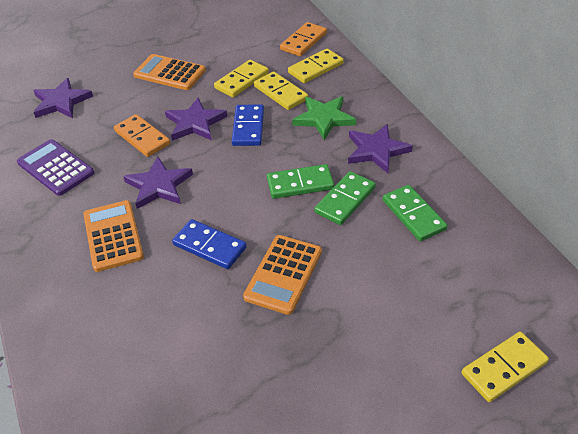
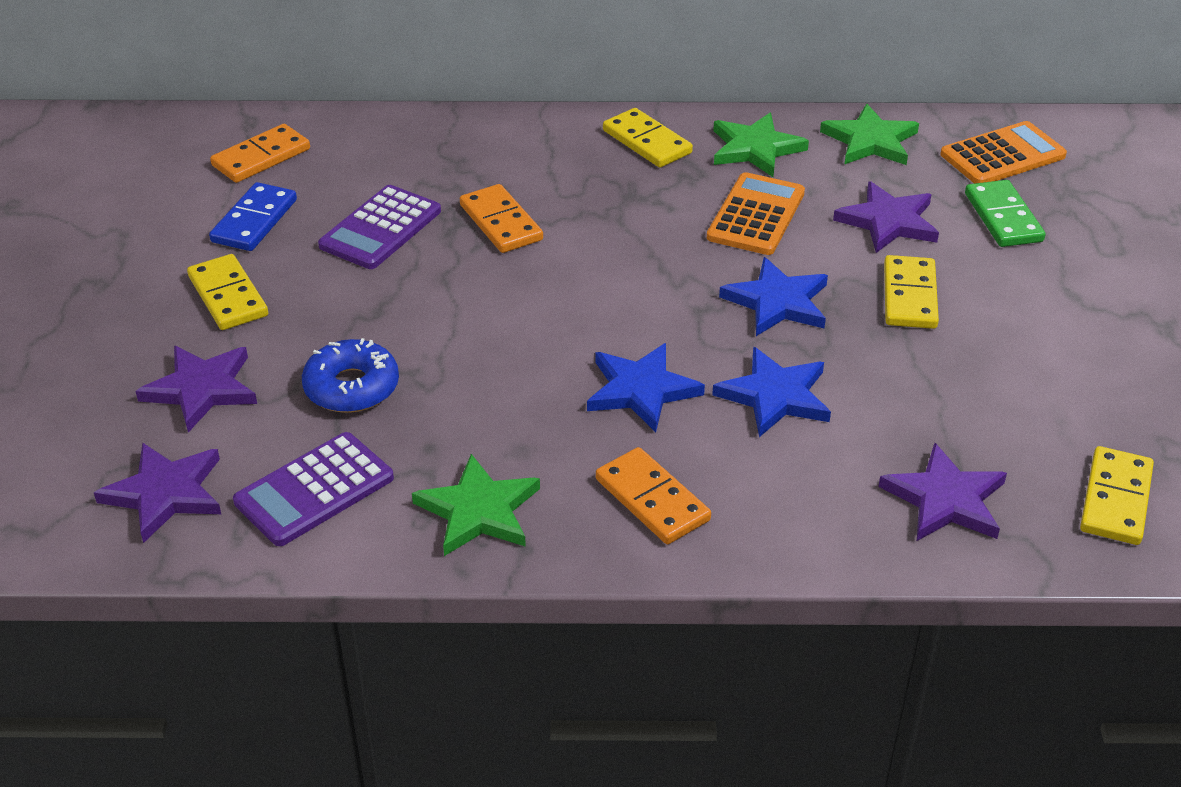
blue domino: [172,219,247,269] [232,104,264,146] = 2 -> [209,182,297,251] = 1
blue donut: none = 0 -> [302,338,399,413] = 1
blue star: none = 0 -> [587,343,705,432] [712,347,831,437] [719,257,828,336] = 3
green domino: [267,164,334,199] [314,171,376,225] [383,185,447,241] = 3 -> [965,180,1046,247] = 1
green star: [292,96,356,140] = 1 -> [412,454,540,556] [713,113,809,177] [820,104,919,165] = 3
orange calculator: [83,200,144,272] [133,54,206,90] [243,235,322,315] = 3 -> [707,172,805,255] [941,121,1067,184] = 2
orange domino: [114,114,170,157] [280,22,327,56] = 2 -> [210,124,310,183] [460,184,543,253] [596,447,711,544] = 3
purple calculator: [17,139,94,196] = 1 -> [233,432,394,546] [318,185,441,269] = 2

